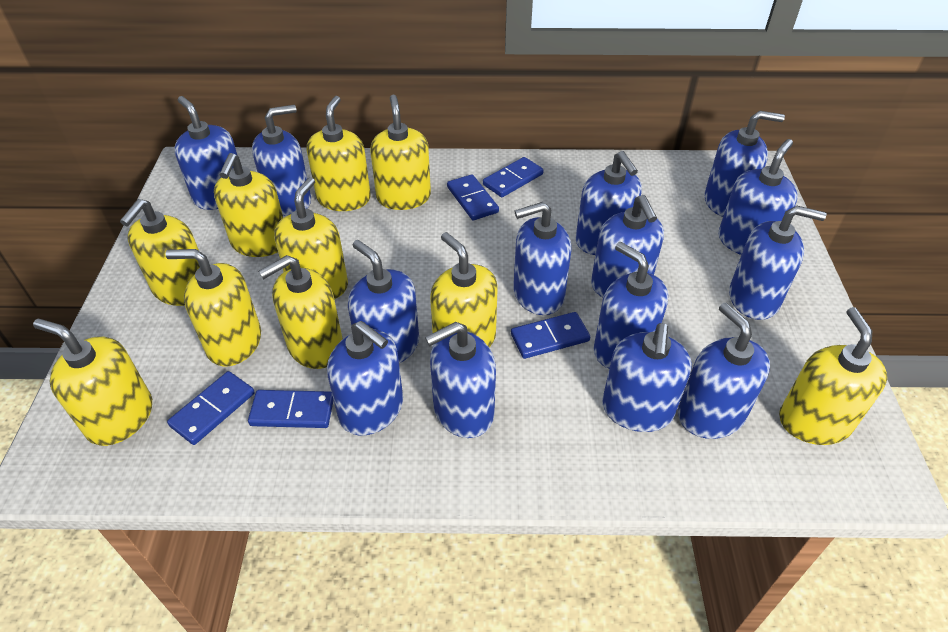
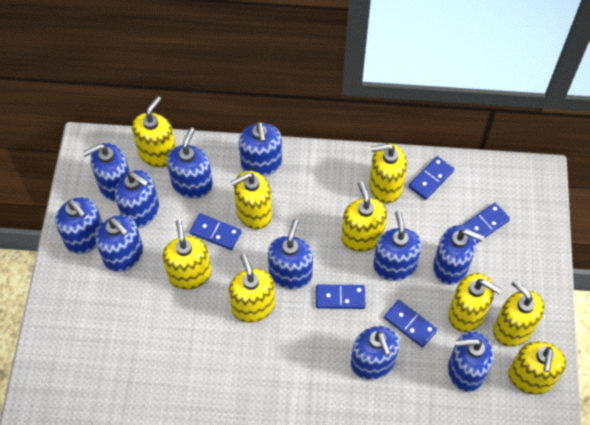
blue soap dispenser: [174,96,238,210] [252,105,311,216] [327,321,403,435] [348,240,419,363] [425,322,496,438] [513,202,572,315] [576,151,642,255] [591,195,664,297] [593,242,668,368] [602,323,692,432] [678,303,770,439] [704,111,785,217] [719,139,798,255] [729,206,826,320] = 14 -> [55,197,103,254] [83,143,130,202] [96,215,143,272] [115,170,159,228] [167,127,213,199] [239,122,282,177] [268,219,313,289] [351,326,400,380] [373,211,422,281] [433,225,484,285] [448,331,493,392] = 11
yellow soap dispenser: [33,319,152,446] [120,199,200,306] [165,249,261,366] [214,153,283,257] [258,255,343,369] [274,177,348,299] [306,96,371,211] [370,95,431,210] [430,232,498,348] [779,307,887,445] = 10 -> [132,96,176,167] [163,220,212,290] [229,254,275,323] [231,171,272,229] [341,181,387,252] [369,143,407,203] [449,273,502,332] [493,280,545,347] [509,341,566,394] = 9

